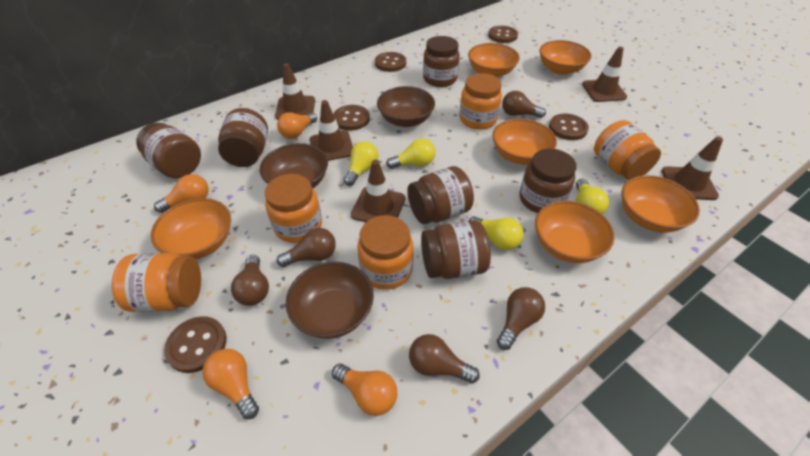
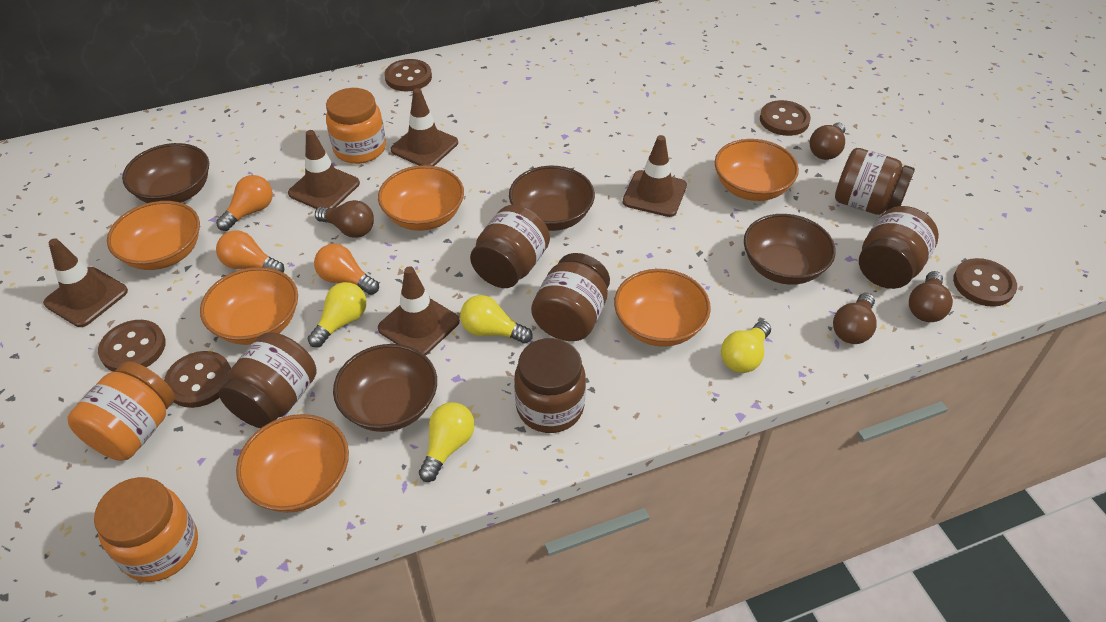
brown bowl: [260,143,328,188] [286,262,374,339] [377,86,435,127] = 3 -> [122,143,209,203] [333,344,437,432] [509,166,595,231] [744,214,836,285] = 4
brown light bulb: [231,255,269,306] [277,228,336,267] [409,334,480,384] [497,287,545,350] [502,91,546,118] = 5 -> [315,200,374,238] [810,122,845,160] [833,293,877,344] [909,271,953,322] = 4
orange jar: [112,253,201,312] [265,174,322,243] [357,215,414,290] [459,73,502,129] [594,120,661,180] = 5 -> [67,361,175,461] [94,477,198,582] [326,88,386,164] = 3
orange light bulb: [154,174,209,213] [202,349,259,419] [277,113,317,139] [332,364,397,416] = 4 -> [216,175,273,231] [216,230,284,272] [314,244,379,295] = 3

